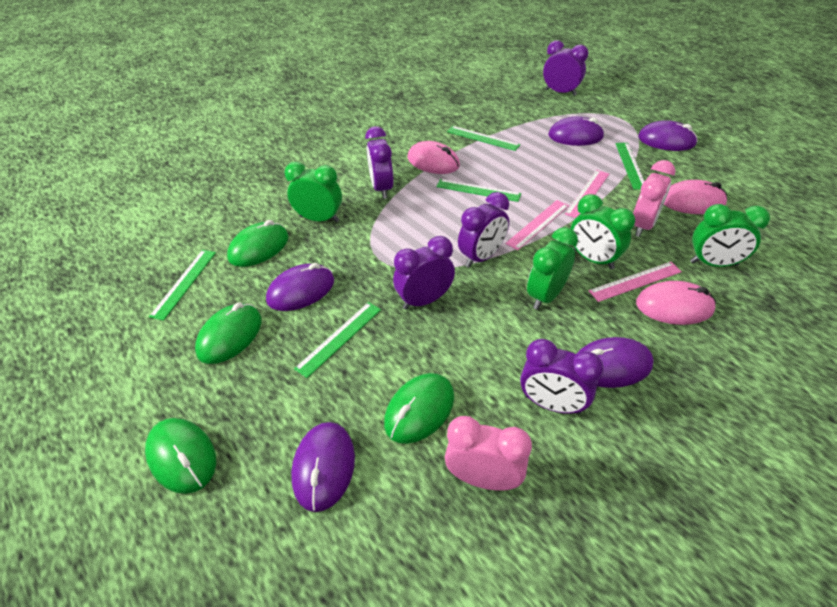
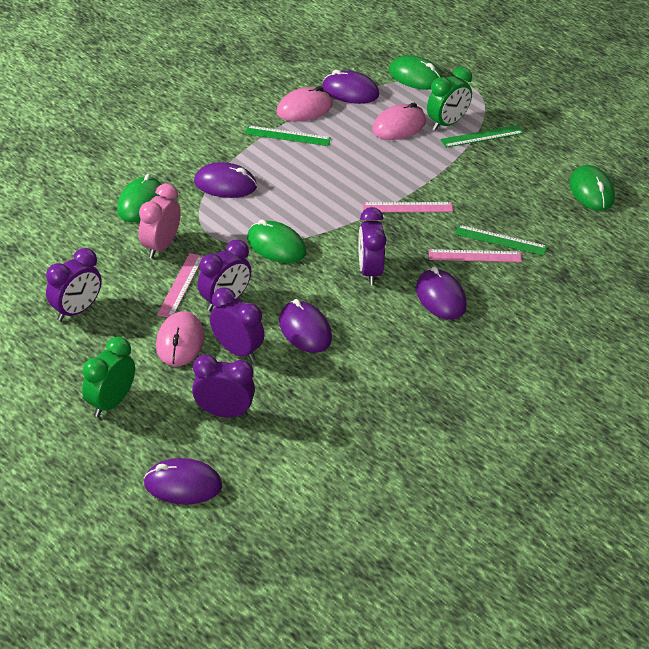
green clock: [284,162,342,222] [527,227,578,310] [570,194,635,269] [690,204,770,267] = 4 -> [82,337,135,417] [427,67,472,131] = 2
green ruler: [149,250,216,321] [294,302,381,378] [436,179,521,202] [447,126,520,151] [615,143,644,190] = 5 -> [245,125,331,146] [440,125,524,148] [455,225,547,256] = 3
pink clock: [445,416,532,491] [633,160,675,237] = 2 -> [139,183,181,258] = 1

